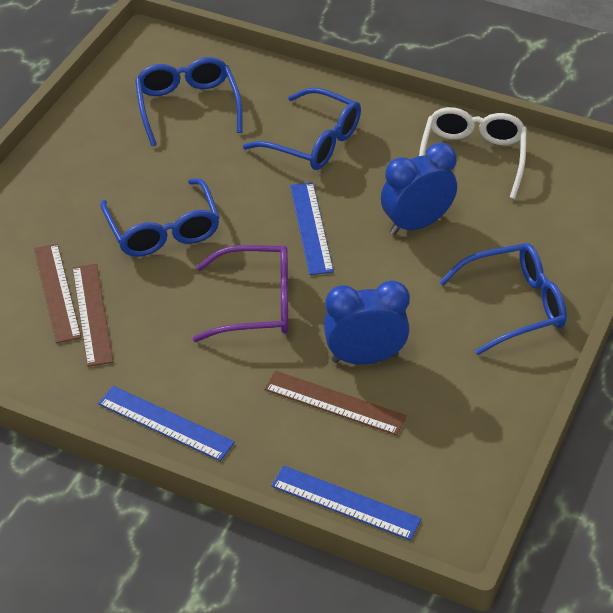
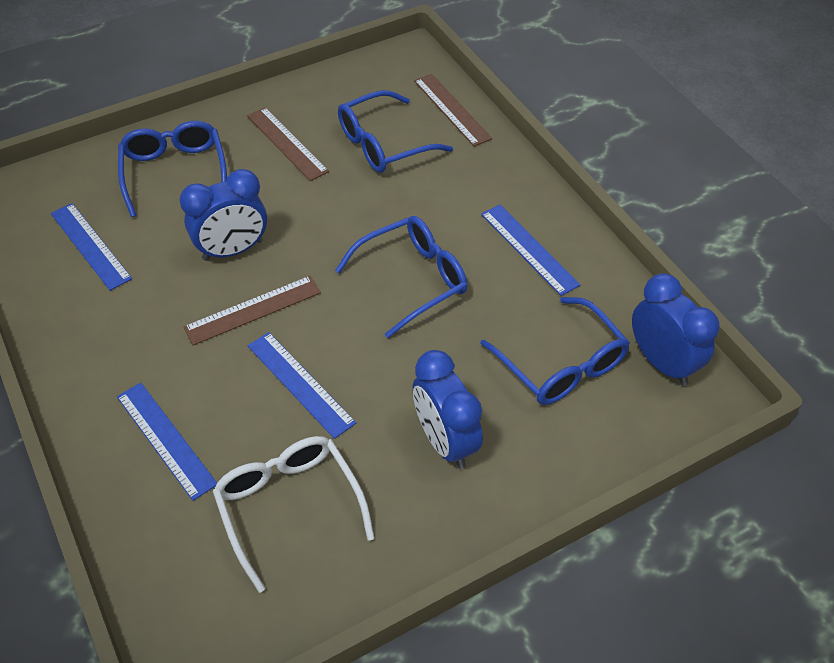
blue clock: [324,280,410,365] [381,143,457,235] = 2 -> [179,169,267,261] [413,350,483,469] [632,273,719,386] = 3
blue ruler: [98,386,235,461] [271,465,422,540] [290,182,334,275] = 3 -> [51,203,132,291] [117,383,217,501] [248,332,356,439] [481,205,581,296] = 4
purple glasses: [193,245,288,342] = 1 -> none = 0

